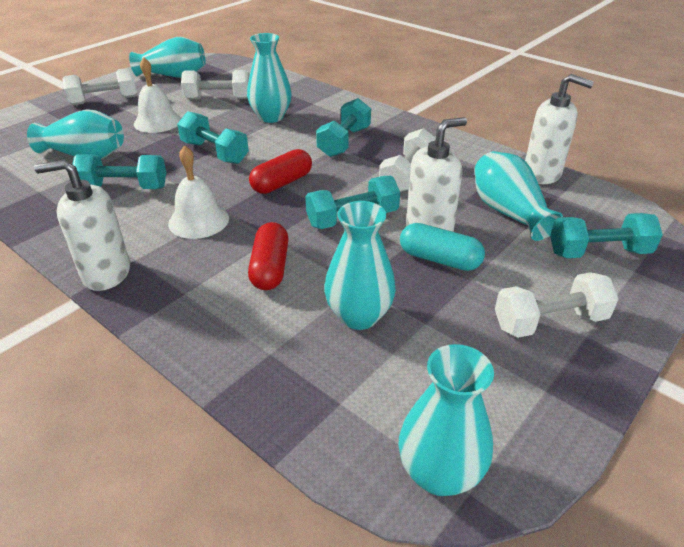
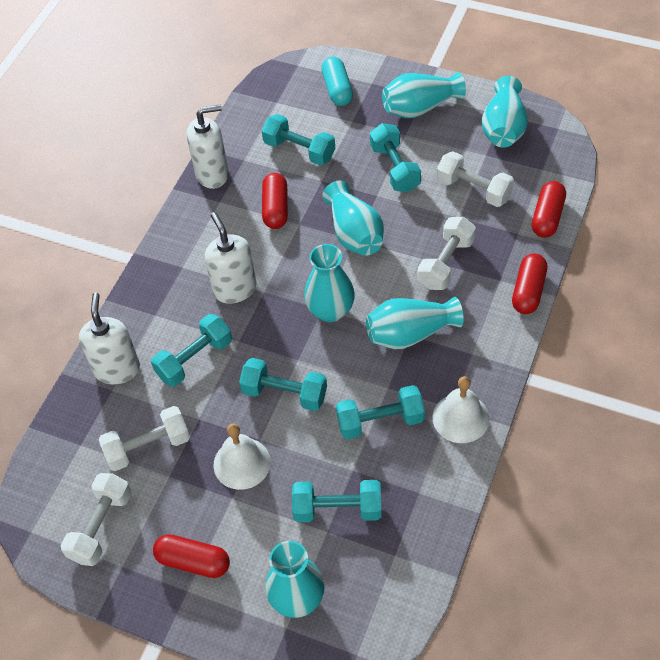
red capsule: [248,222,289,290] [249,149,312,194] = 2 -> [153,534,230,578] [262,173,288,229] [512,253,547,314] [532,181,566,238] = 4
turquoise dumbbell: [72,154,166,189] [177,111,249,164] [305,176,400,229] [316,98,371,157] [550,213,663,258] = 5 -> [151,314,232,387] [239,358,327,411] [262,114,335,165] [292,480,382,522] [336,385,425,439] [370,123,421,192] = 6

